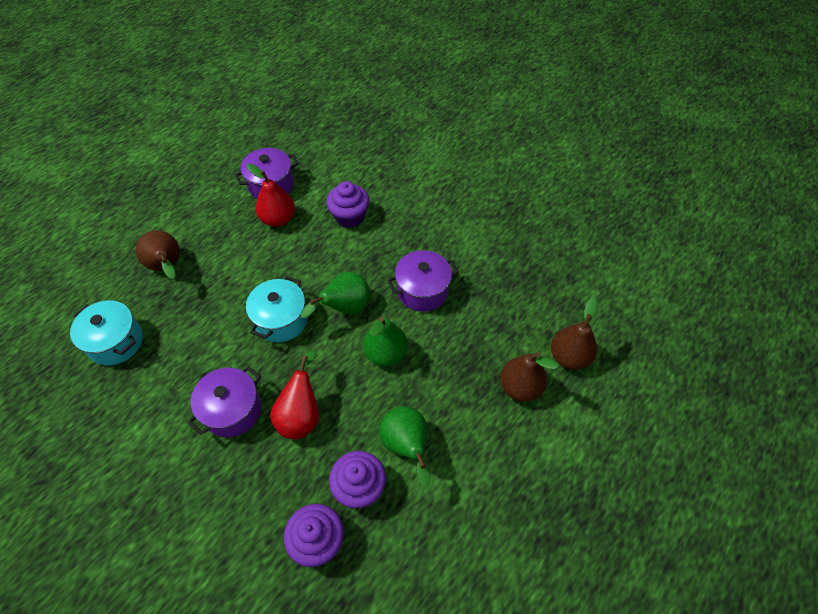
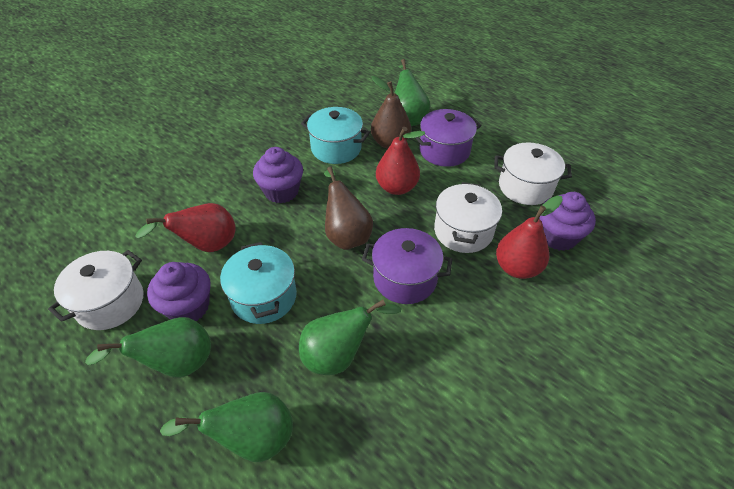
brown pear: [136,230,180,279] [500,352,558,402] [551,297,597,370] = 3 -> [324,167,373,250] [371,76,411,149] = 2
green pear: [301,272,370,318] [363,317,408,366] [379,406,430,488] = 3 -> [85,317,211,378] [160,392,293,462] [299,299,402,375] [395,59,430,126] = 4
purple pot: [188,366,262,438] [235,148,299,199] [387,250,459,312] = 3 -> [362,228,452,304] [415,109,482,167] = 2
red pear: [247,163,295,227] [270,351,319,439] = 2 -> [135,203,235,252] [376,127,425,195] [496,196,563,279] = 3
white pot: none = 0 -> [48,250,144,330] [434,182,502,253] [494,143,572,205] = 3

